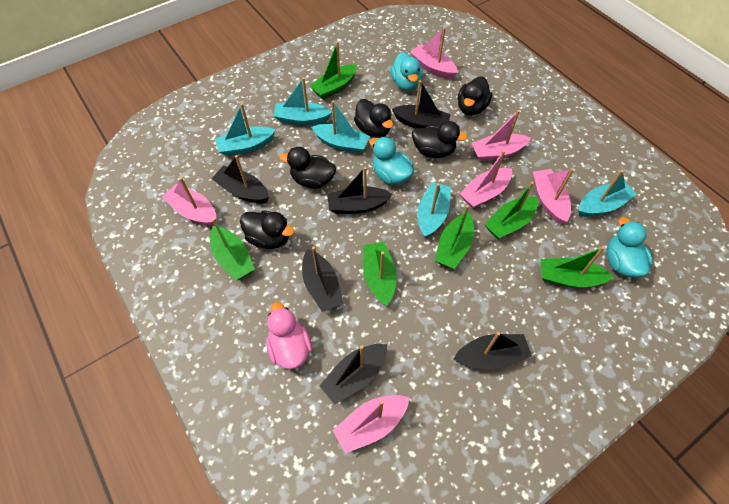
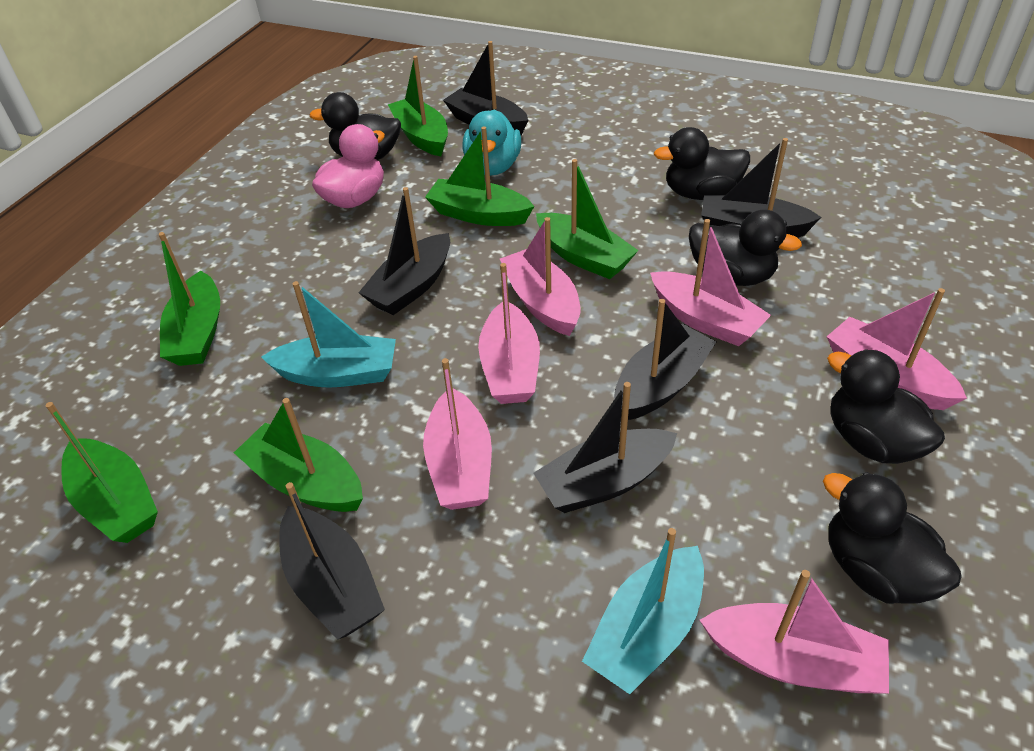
turquoise boat: [215,103,276,156] [273,77,332,126] [312,101,370,154] [418,182,451,238] [579,170,637,217] = 5 -> [261,281,396,388] [582,528,704,694] = 2
turquoise duck: [369,137,414,185] [390,52,423,91] [607,217,653,277] = 3 -> [462,110,521,176] = 1

